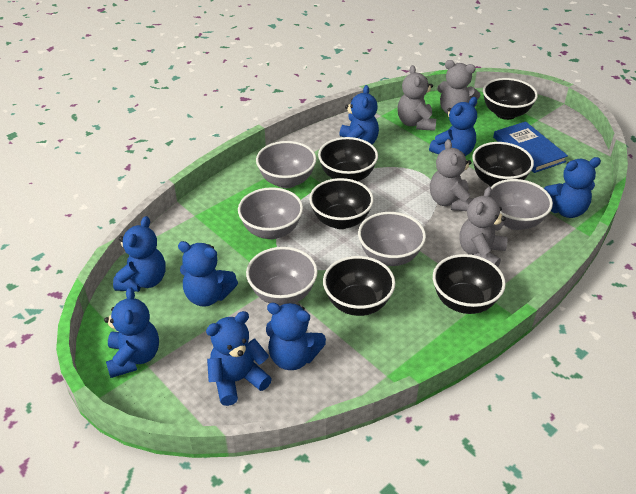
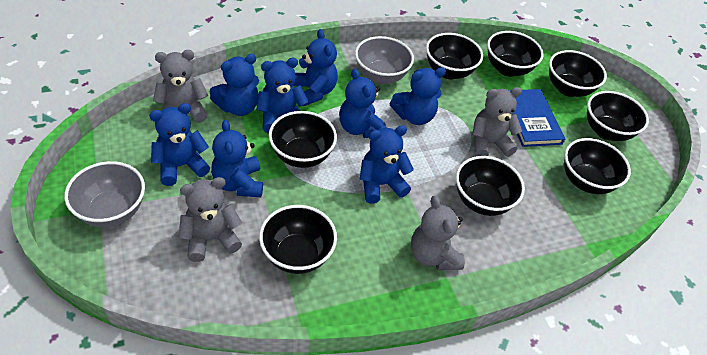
black bowl: [309,178,374,229] [318,137,378,181] [323,256,395,316] [433,254,506,314] [472,142,534,187] [483,78,538,120] = 6 -> [259,205,337,274] [269,111,337,168] [426,33,483,79] [456,156,525,216] [487,31,544,77] [549,50,607,97] [564,138,631,194] [587,91,649,141] = 8
grey bowl: [238,187,303,239] [246,247,318,305] [256,141,316,188] [358,212,426,266] [490,179,553,230] = 5 -> [64,161,145,227] [355,36,414,84] = 2

